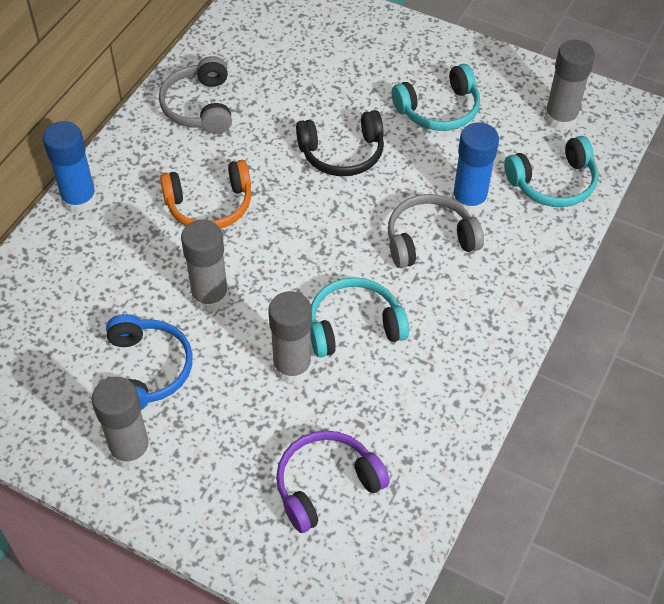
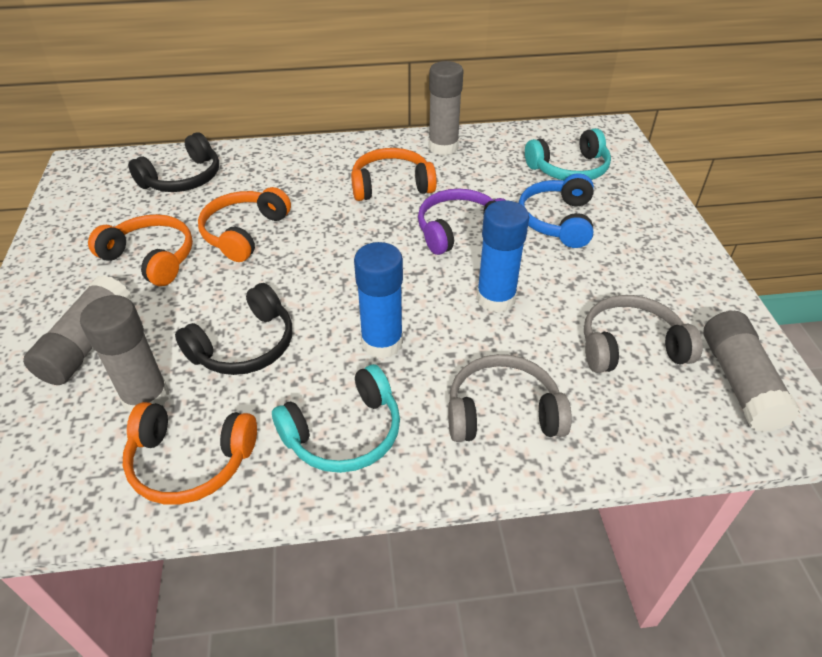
black headphones: [296,110,384,176] = 1 -> [128,132,219,192] [175,283,292,375] = 2
orange headphones: [160,160,251,229] = 1 -> [88,214,193,286] [123,402,257,504] [198,187,291,262] [351,148,437,201] = 4
turquoise headphones: [310,277,409,357] [392,64,480,131] [504,136,598,207] = 3 -> [272,364,400,473] [525,128,611,180] = 2

